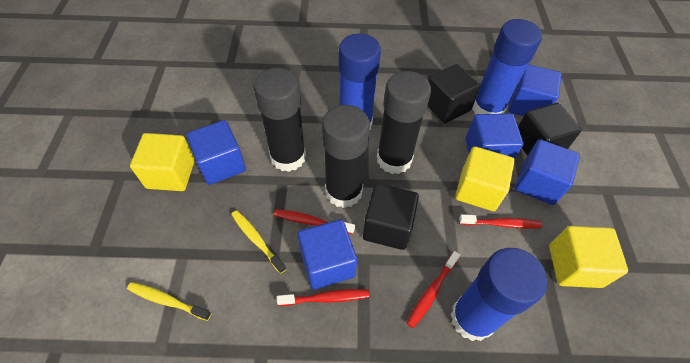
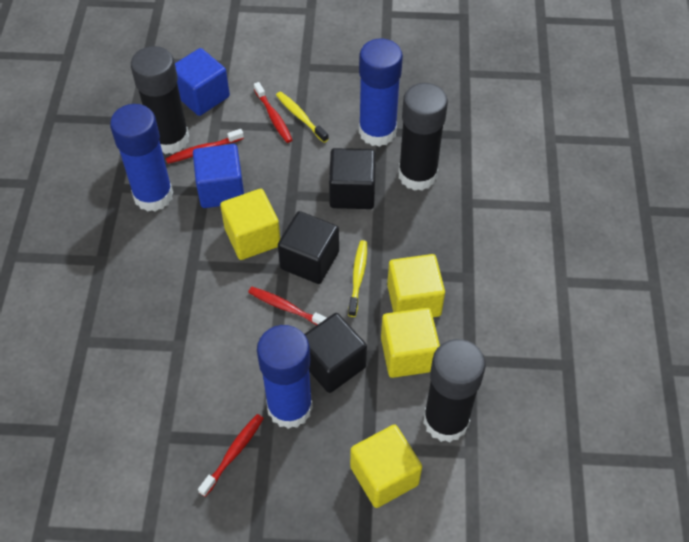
blue cube: [186,120,246,185] [297,219,357,290] [465,113,523,159] [508,64,561,116] [515,139,580,205] = 5 -> [175,48,230,116] [193,144,244,208] = 2
yellow cube: [130,133,195,191] [455,146,515,211] [549,226,628,288] = 3 -> [220,189,280,260] [350,424,422,508] [381,308,440,378] [387,254,445,317] = 4

